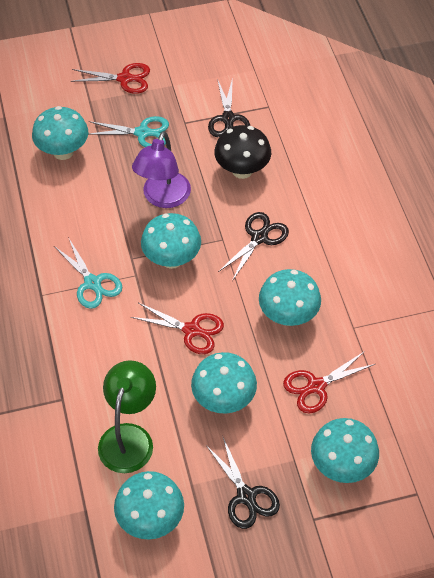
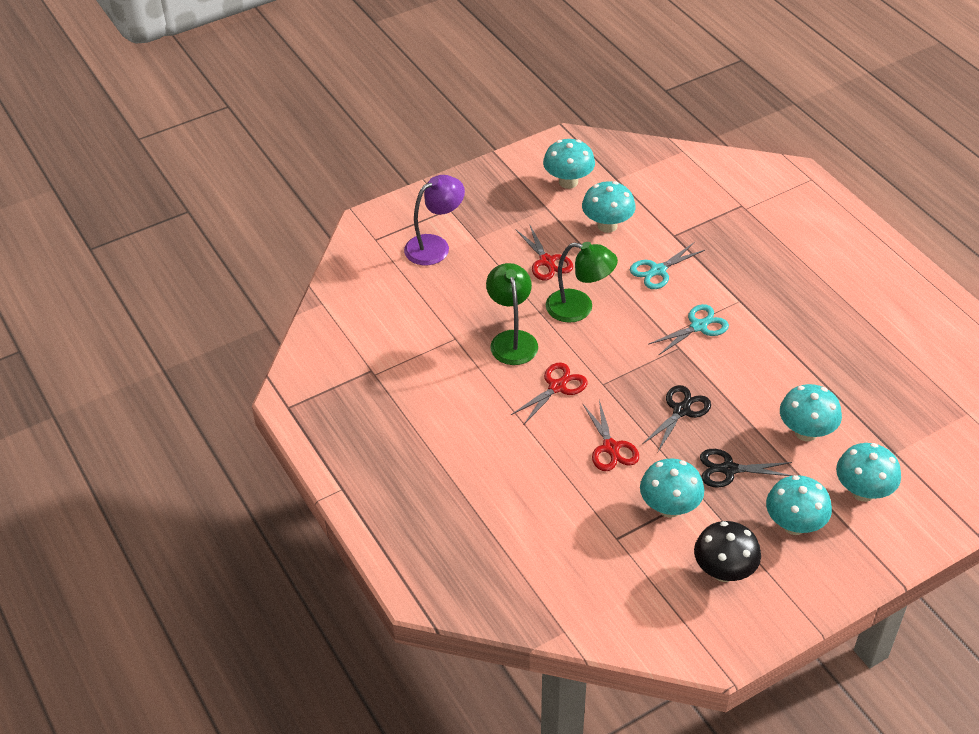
black scissors: [206,437,280,529] [208,77,250,137] [218,212,289,281] = 3 -> [643,385,711,452] [700,449,793,488] = 2
green lamp: [98,360,156,473] = 1 -> [486,263,538,365] [546,242,618,323] = 2

